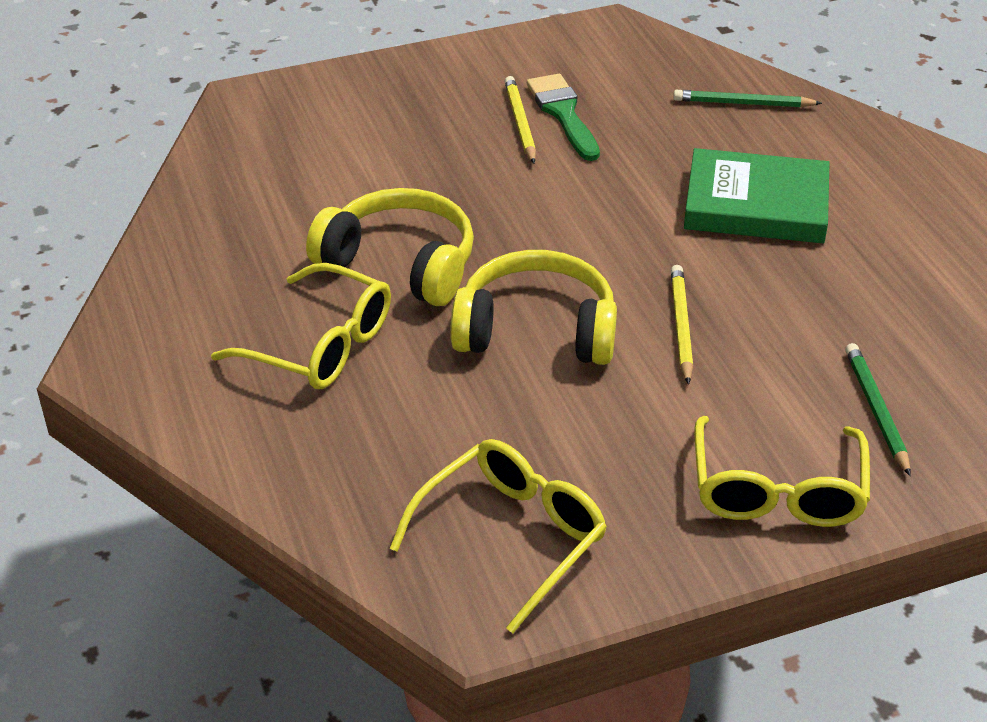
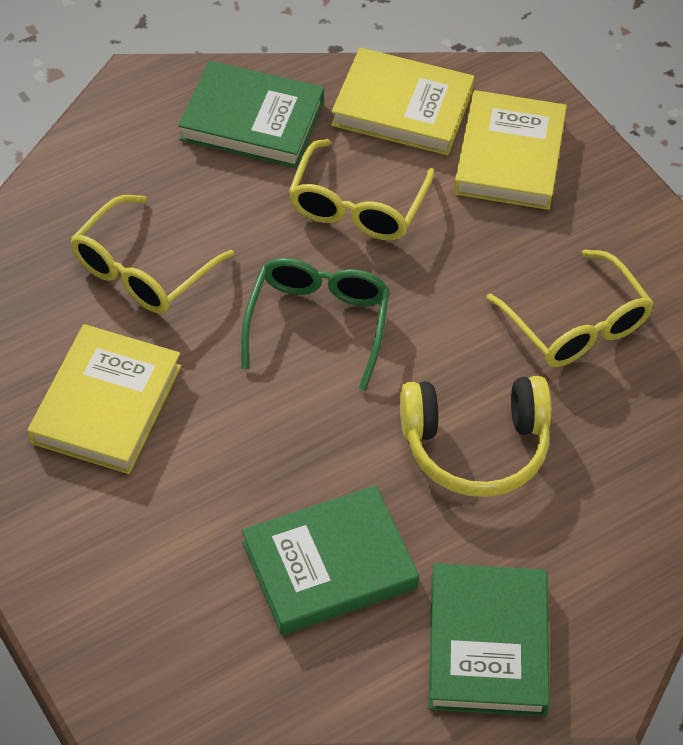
green book: [684,148,830,243] = 1 -> [178,61,324,168] [242,485,419,635] [429,563,550,717] = 3
green brush: [527,74,600,161] = 1 -> none = 0
green glasses: none = 0 -> [241,258,390,391] = 1
green pencil: [673,90,822,107] [845,343,911,476] = 2 -> none = 0
yellow book: none = 0 -> [27,324,181,474] [331,48,475,155] [454,90,567,210] = 3
yellow headphones: [306,188,474,306] [450,250,617,365] = 2 -> [400,376,552,497] = 1
yellow pencil: [504,76,536,164] [671,265,693,385] = 2 -> none = 0

